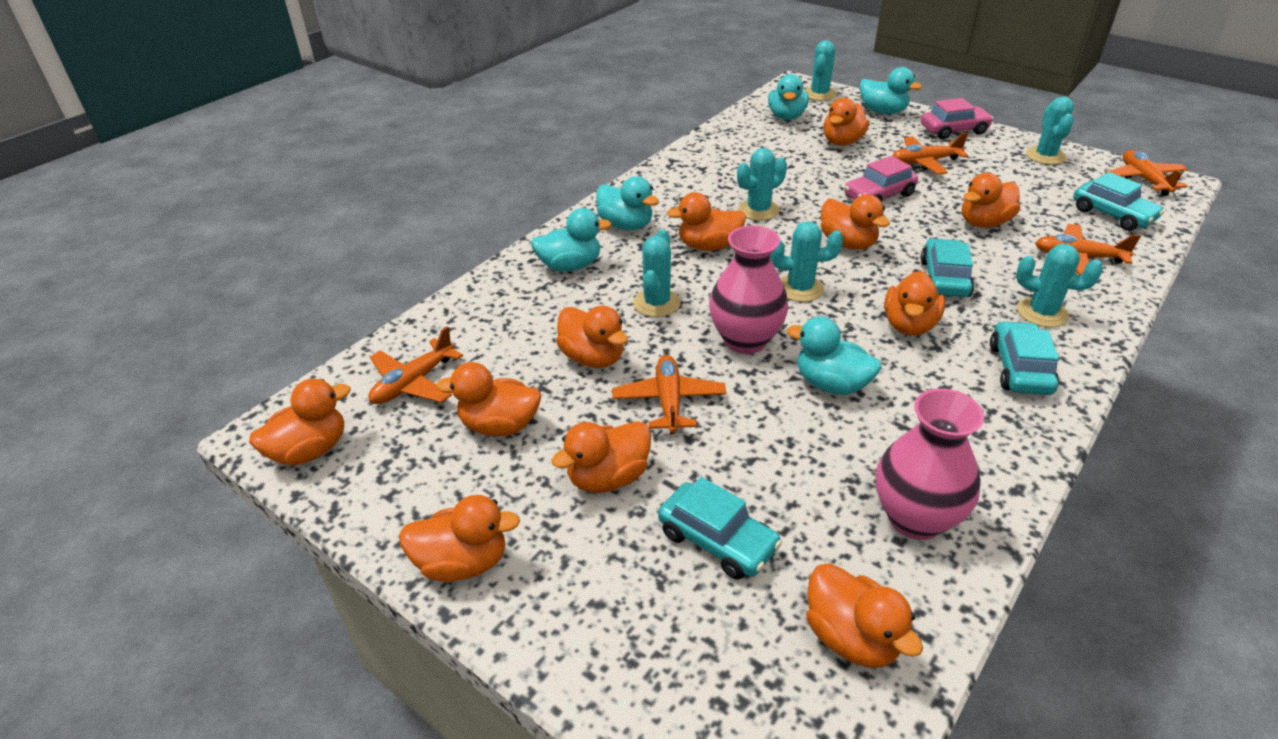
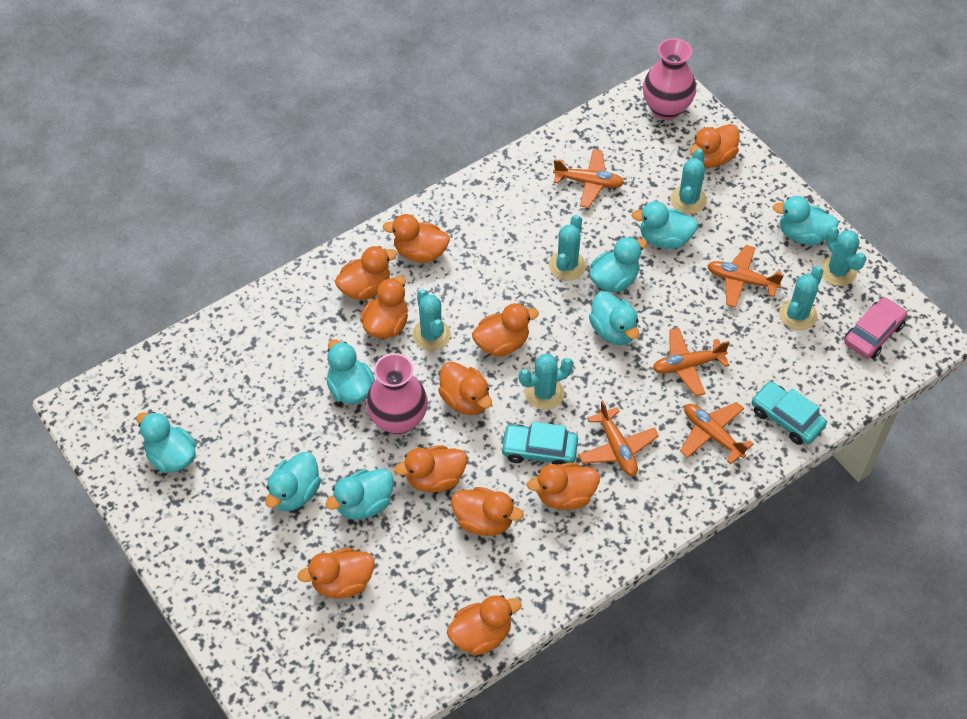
pink car: [844,156,918,202] [921,98,993,139] = 2 -> [844,297,907,359] = 1
turquoise car: [658,477,782,580] [921,238,974,297] [990,321,1059,395] [1073,172,1164,231] = 4 -> [500,422,578,465] [751,381,827,445] = 2
turquoise duck: [531,208,612,272] [596,176,659,230] [768,74,809,120] [787,316,881,395] [860,67,922,114] = 5 -> [136,412,197,473] [265,452,321,511] [325,469,394,520] [327,339,375,404] [589,237,647,292] [589,291,639,345] [631,201,698,249] [773,196,839,245] = 8

